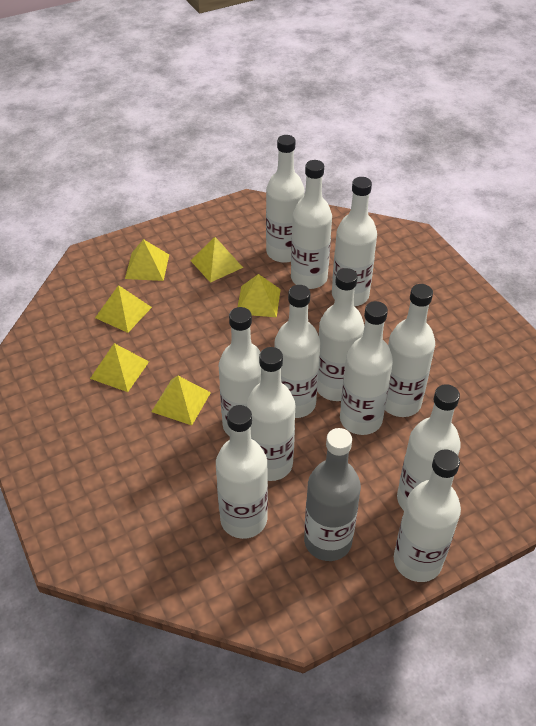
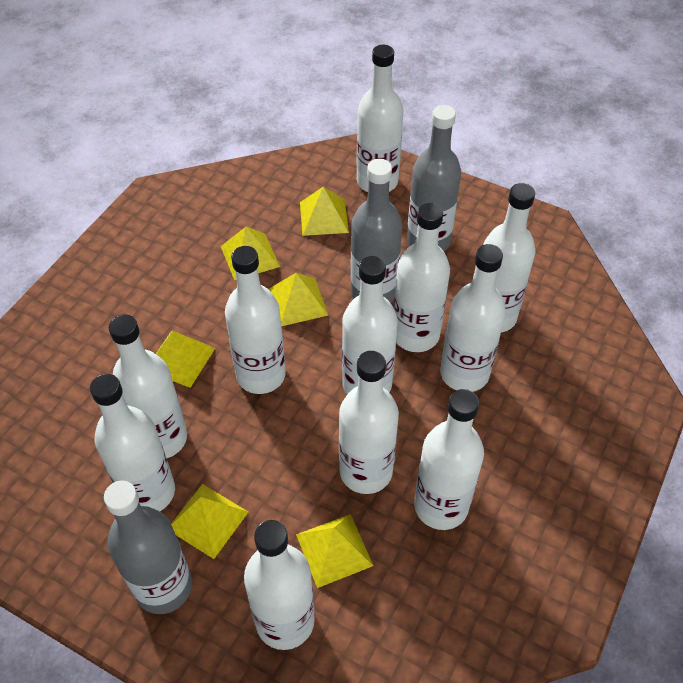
grey bottle: [304,428,361,561] = 1 -> [104,481,192,614] [350,159,402,303] [407,105,461,251] = 3
white bottle: [216,405,268,539] [219,307,261,436] [246,347,295,481] [266,135,305,263] [274,285,320,418] [291,160,332,289] [317,268,364,401] [332,177,377,306] [340,301,393,435] [385,284,435,417] [394,449,461,582] [397,384,461,510] = 12 -> [90,374,175,511] [109,314,187,458] [225,246,286,394] [244,520,315,650] [339,351,399,494] [342,256,398,394] [357,45,404,192] [394,203,450,352] [414,389,484,530] [440,244,506,392] [483,183,535,333] = 11

